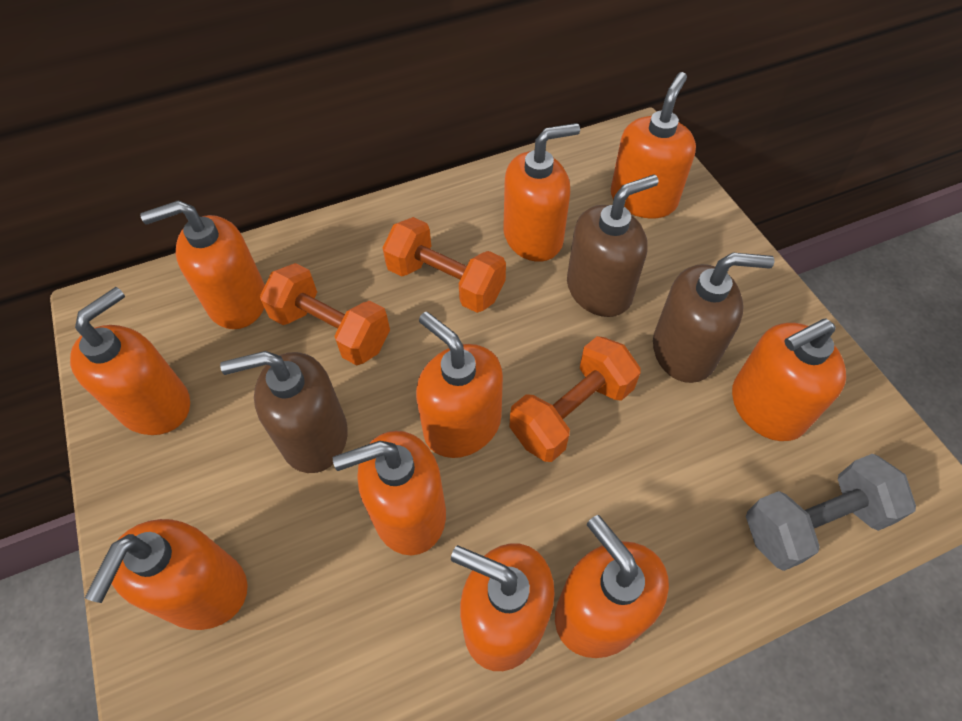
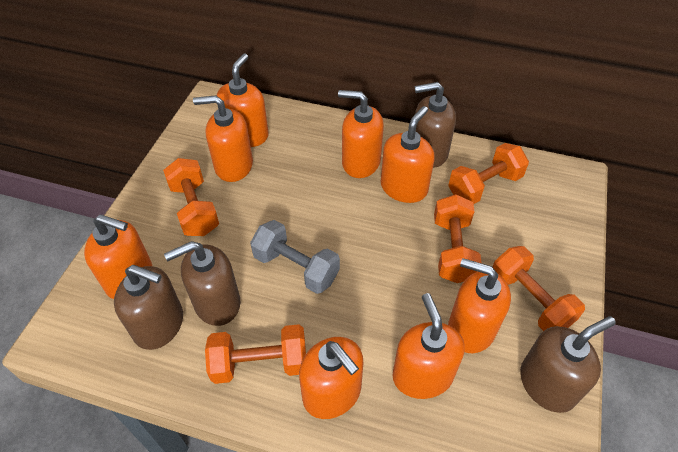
brown soap dispenser: [220,351,348,473] [567,174,659,317] [653,253,775,383] = 3 -> [114,265,183,350] [164,241,241,326] [415,82,456,168] [520,316,616,413] = 4
orange dumbbell: [260,263,390,366] [383,217,506,313] [509,336,641,462] = 3 -> [163,158,219,236] [205,324,306,384] [434,194,482,283] [448,143,529,204] [493,246,585,331] = 5
orange soap dispenser: [70,287,190,435] [85,519,248,630] [140,200,265,329] [333,431,446,555] [416,312,503,458] [451,543,555,671] [503,123,580,262] [555,515,669,658] [611,72,696,219] [732,319,846,441] = 10 -> [84,214,152,299] [193,95,253,182] [217,53,269,147] [299,337,363,419] [338,90,384,178] [381,106,435,203] [392,293,465,399] [448,258,511,353] = 8

